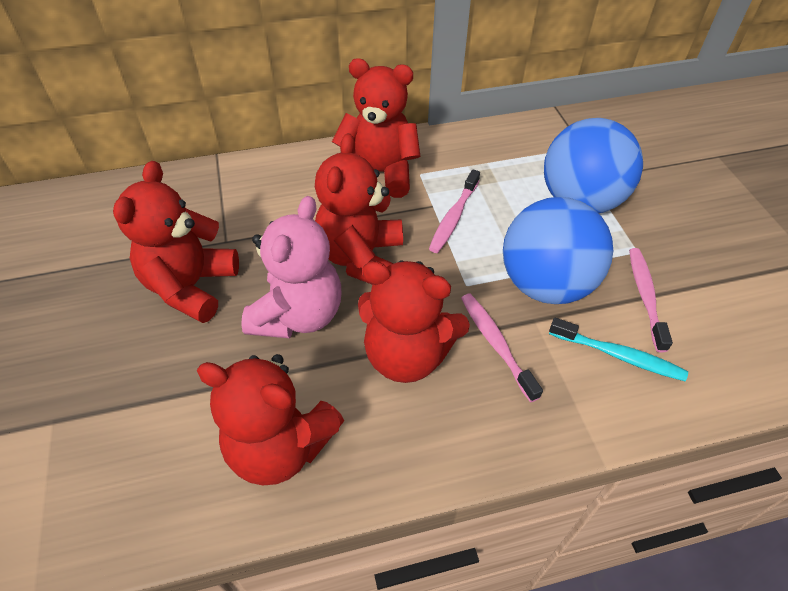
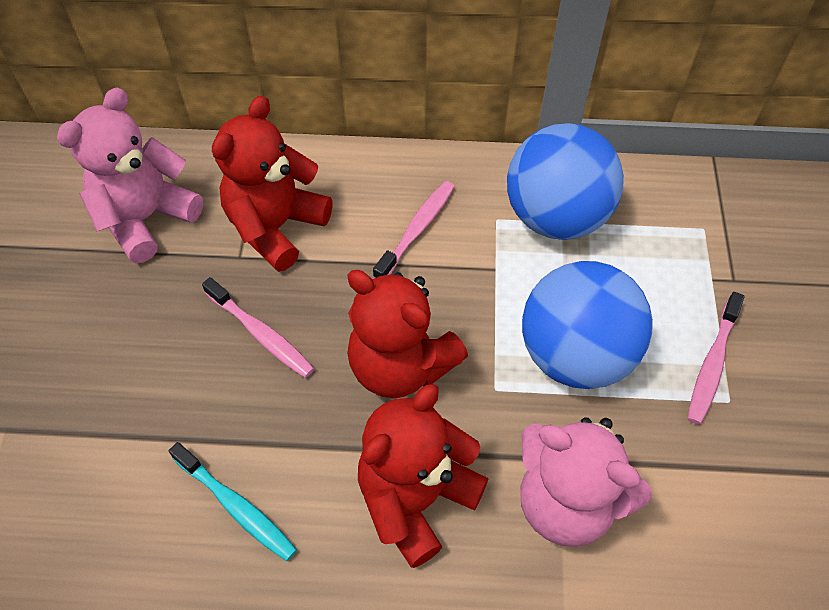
pink teddy bear: [241,196,341,338] = 1 -> [57,88,203,263] [520,417,652,547] = 2
red teddy bear: [113,161,239,323] [197,354,344,485] [315,133,403,284] [332,58,421,198] [358,260,470,383] = 5 -> [212,96,333,272] [347,270,468,398] [358,384,488,568] = 3

